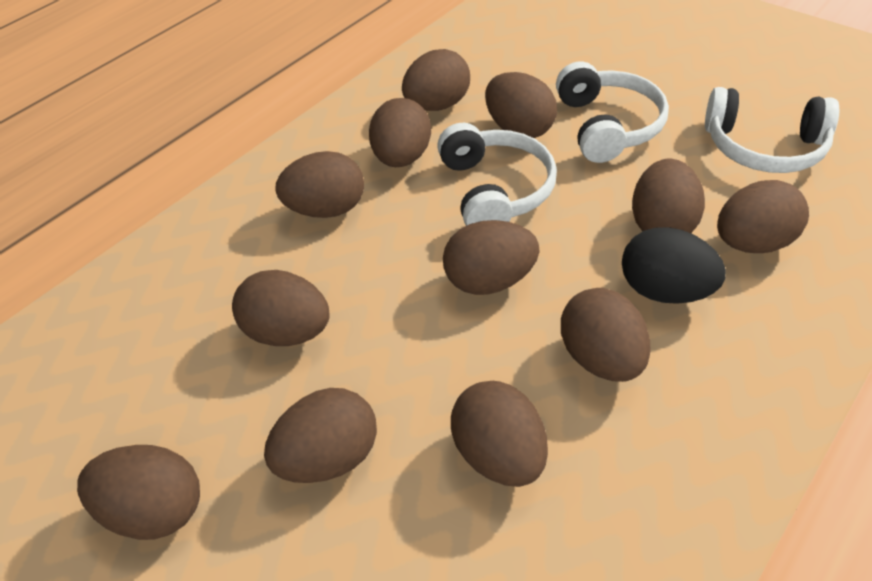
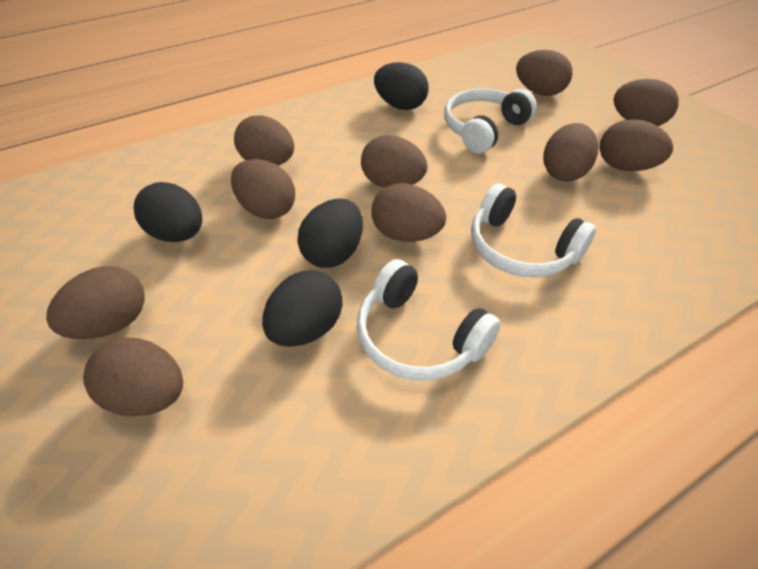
black egg: [622,227,726,304] = 1 -> [134,182,202,242] [262,270,343,347] [297,199,363,268] [374,62,428,110] = 4
brown egg: [77,445,200,540] [232,270,330,346] [264,388,377,483] [275,151,364,218] [369,98,431,167] [402,49,470,111] [443,220,539,295] [451,381,548,487] [485,72,557,138] [561,288,651,382] [632,159,705,233] [717,180,809,253] = 12 -> [46,266,145,339] [83,338,183,416] [231,159,295,219] [234,115,294,166] [361,135,428,188] [371,183,446,242] [516,50,573,96] [543,123,598,181] [600,119,673,171] [614,79,679,126] = 10

